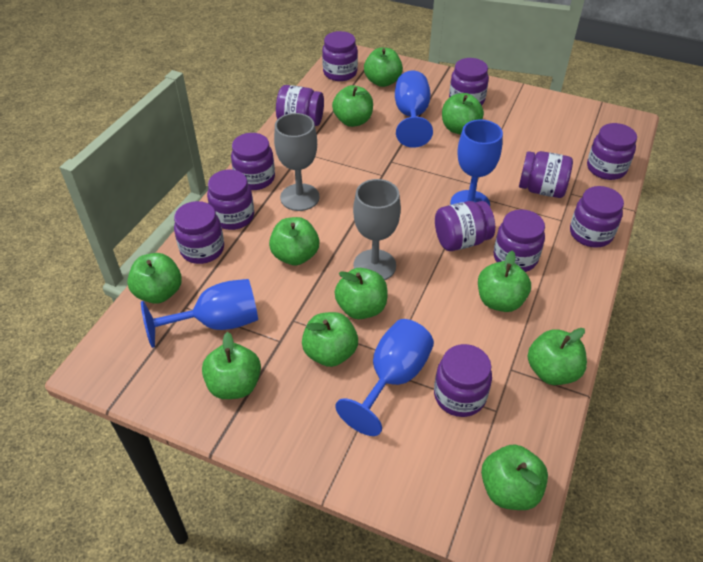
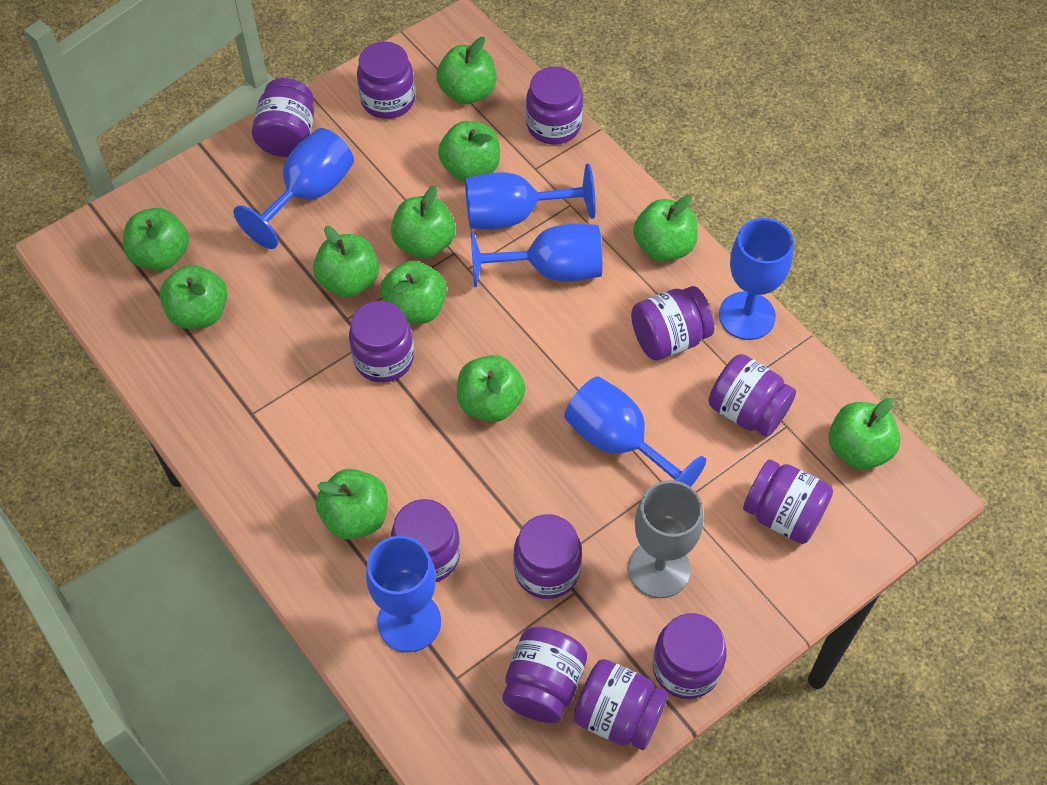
blue goblet: [141,279,258,348] [336,319,434,436] [395,71,433,148] [450,120,503,206] = 4 -> [234,128,354,249] [366,536,441,652] [465,164,596,229] [471,224,602,287] [564,376,706,487] [719,218,793,340] = 6
grey goblet: [274,113,319,211] [353,179,401,280] = 2 -> [628,480,703,598] = 1

